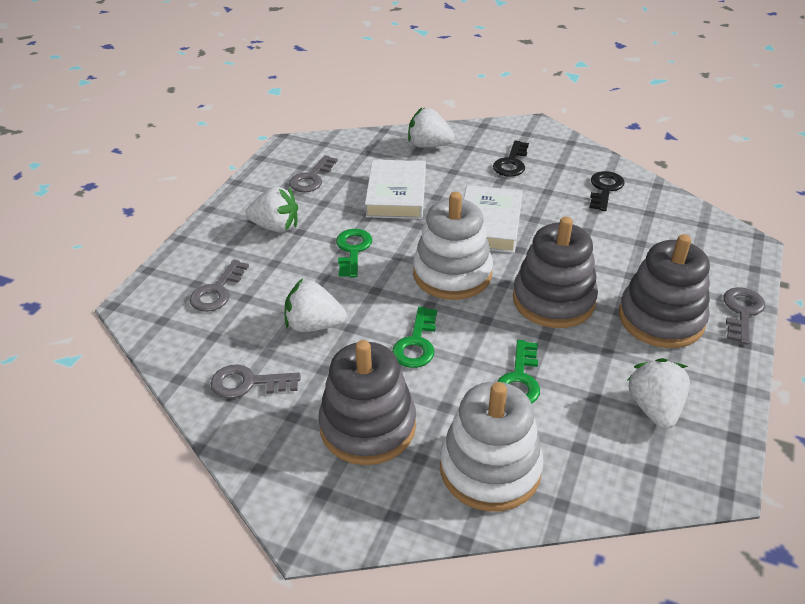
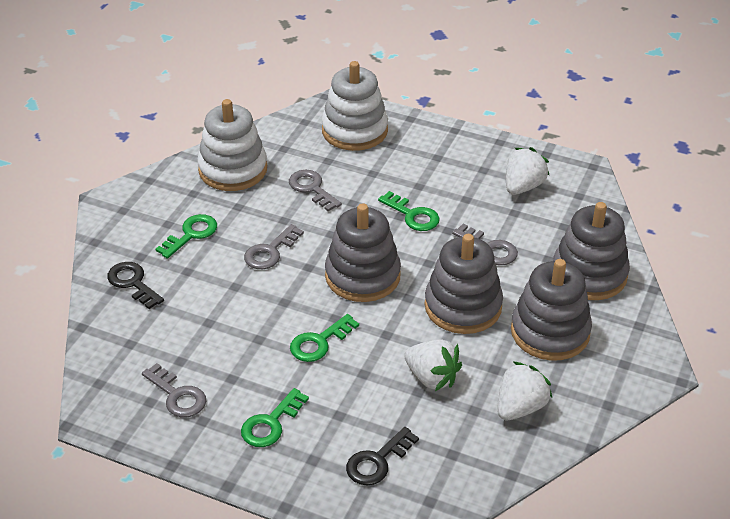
green key: [336,229,372,278] [392,307,437,368] [497,340,540,404] = 3 -> [155,214,217,259] [241,388,309,447] [290,314,359,362] [378,191,440,231] = 4
grey stacking toy: [318,340,416,465] [513,217,598,328] [619,234,710,348] = 3 -> [325,203,401,302] [425,234,503,334] [511,259,592,361] [553,202,630,300] = 4
white book: [365,160,426,219] [463,185,523,253] = 2 -> none = 0
white strawberry: [245,187,298,233] [284,278,347,332] [408,108,455,148] [628,358,690,429] = 4 -> [404,339,462,391] [497,362,552,420] [506,147,549,195] = 3

